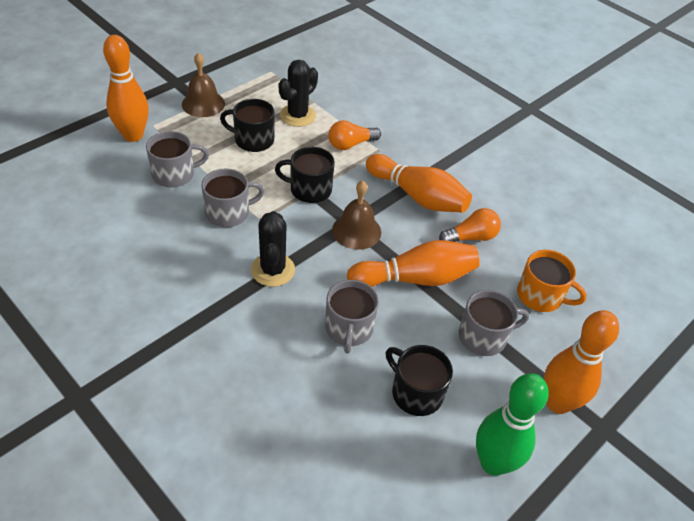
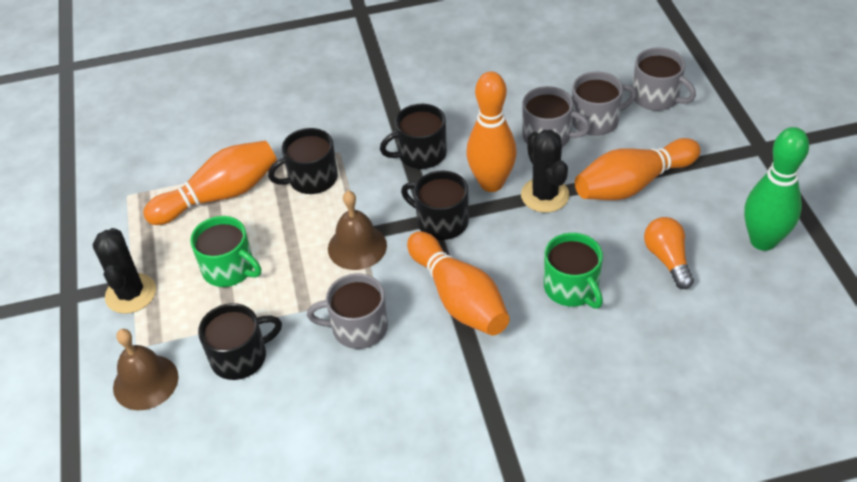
black mug: [220,99,275,152] [275,147,335,203] [386,345,453,416] = 3 -> [198,303,282,380] [268,128,338,194] [380,104,447,169] [401,170,469,240] = 4
green mug: none = 0 -> [190,216,261,287] [544,233,603,309] = 2
orange light bulb: [329,120,381,150] [439,208,501,242] = 2 -> [644,217,694,289] = 1
orange mug: [517,250,587,312] = 1 -> none = 0

